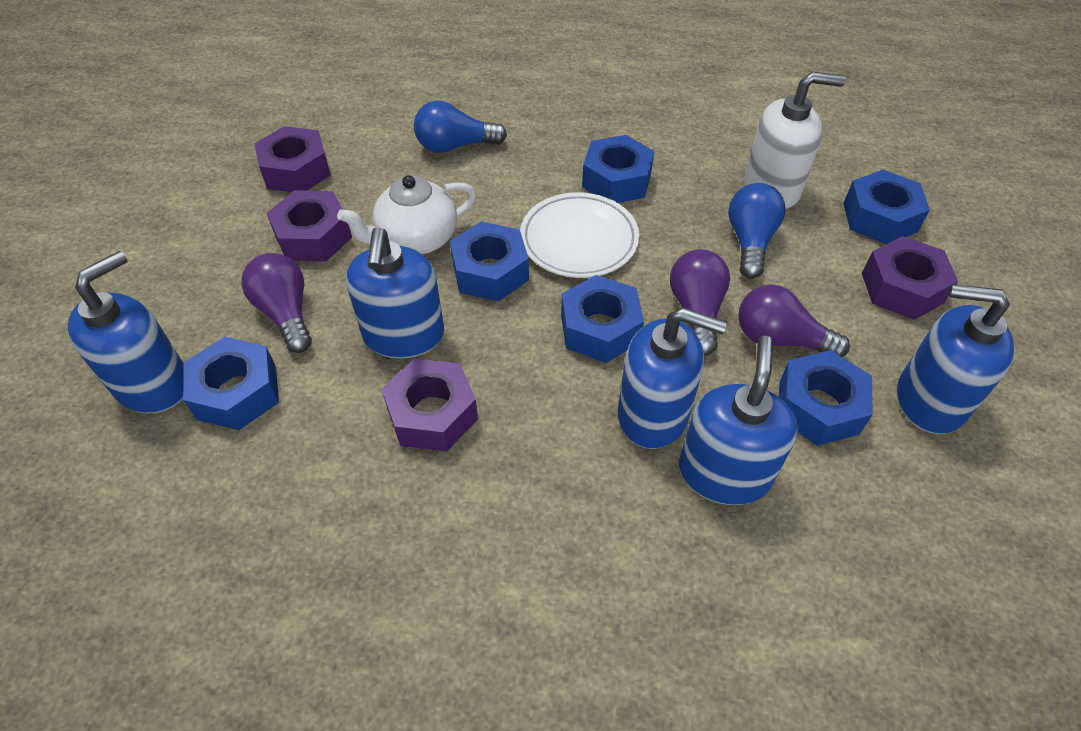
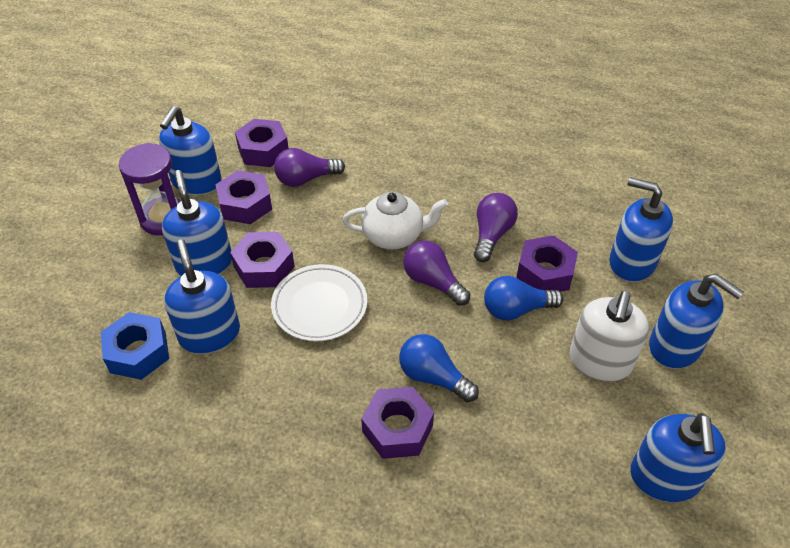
blue nut: [183,337,279,430] [450,221,529,302] [561,275,644,363] [582,135,654,203] [779,350,873,446] [843,169,930,244] = 6 -> [101,312,169,380] = 1
blue soap dispenser: [67,251,184,413] [346,227,444,358] [618,307,727,449] [679,336,798,505] [897,284,1014,434] = 5 -> [159,106,222,195] [162,170,232,276] [164,240,240,354] [609,177,673,282] [630,413,726,502] [649,274,744,369] = 6
purple hourglass: none = 0 -> [119,143,181,236] = 1
purple nut: [254,126,331,192] [267,190,352,262] [382,358,478,451] [862,236,958,320] = 4 -> [215,170,272,224] [230,232,295,288] [235,119,289,167] [361,387,434,459] [516,235,578,292] = 5

